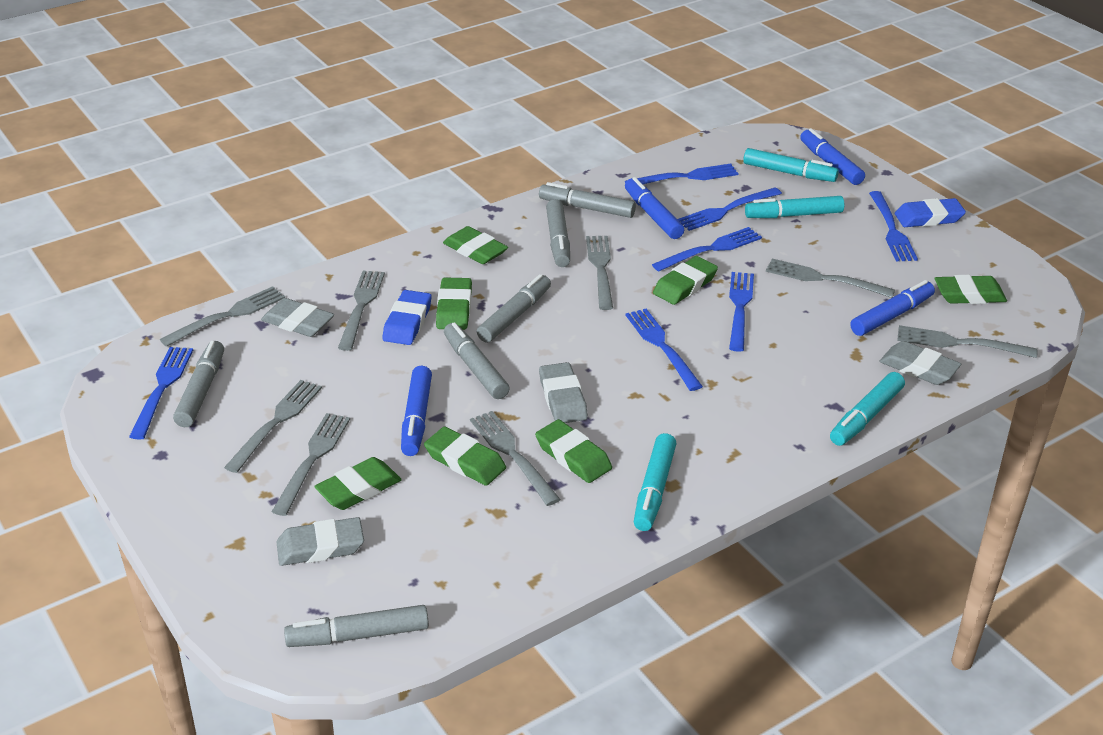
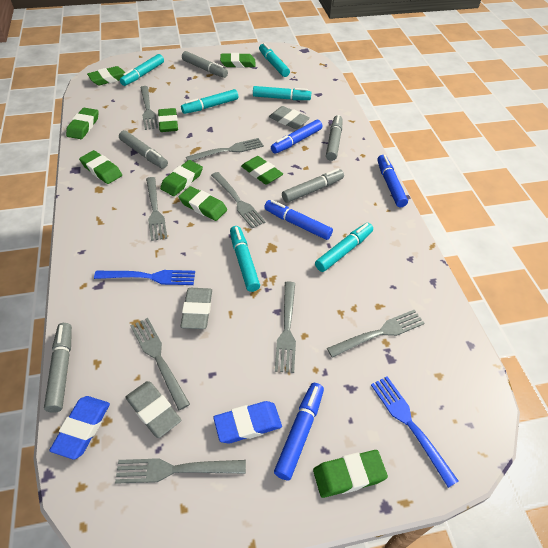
blue fork: [129,347,193,440] [625,164,739,184] [625,309,703,391] [652,227,762,271] [677,188,782,231] [729,272,754,352] [869,191,918,261] = 7 -> [94,270,195,285] [371,376,458,488] = 2
green eraser: [314,457,402,510] [424,426,506,486] [436,278,472,330] [443,226,508,264] [535,419,612,483] [653,256,718,305] [935,275,1007,304] = 7 -> [66,108,99,139] [79,150,122,184] [87,66,125,85] [158,108,178,132] [160,160,203,196] [179,186,227,221] [220,53,256,68] [241,156,283,185] [313,450,388,498] = 9
grey eraser: [261,298,334,337] [276,517,364,566] [539,362,588,423] [879,341,961,385] = 4 -> [125,381,181,438] [181,288,212,329] [269,106,310,129] = 3
grey marker: [173,341,224,427] [284,605,429,647] [444,322,510,399] [477,274,551,343] [539,182,636,218] [546,199,570,267] = 6 -> [44,323,72,413] [119,130,168,169] [182,51,228,78] [282,169,344,203] [326,115,343,161] = 5
turquoise marker: [634,433,676,531] [743,148,839,182] [745,196,844,218] [830,372,905,446] = 4 -> [120,54,164,86] [181,89,238,114] [230,226,260,292] [253,86,311,100] [259,43,290,77] [315,223,373,272] = 6

